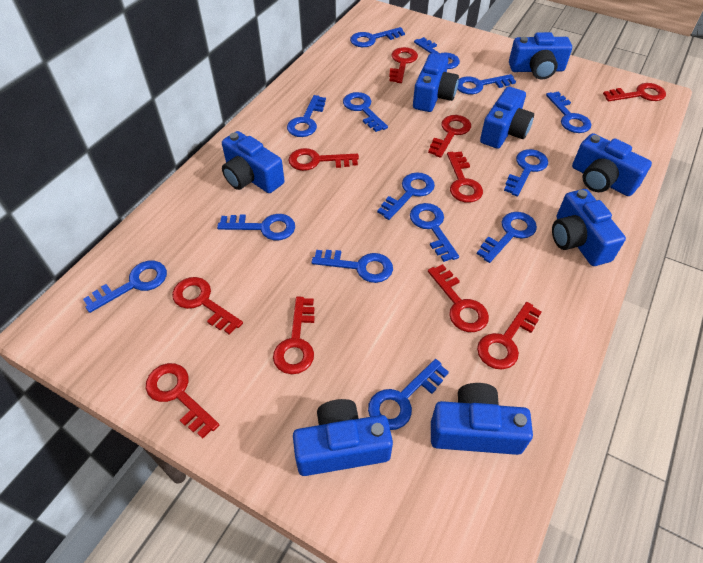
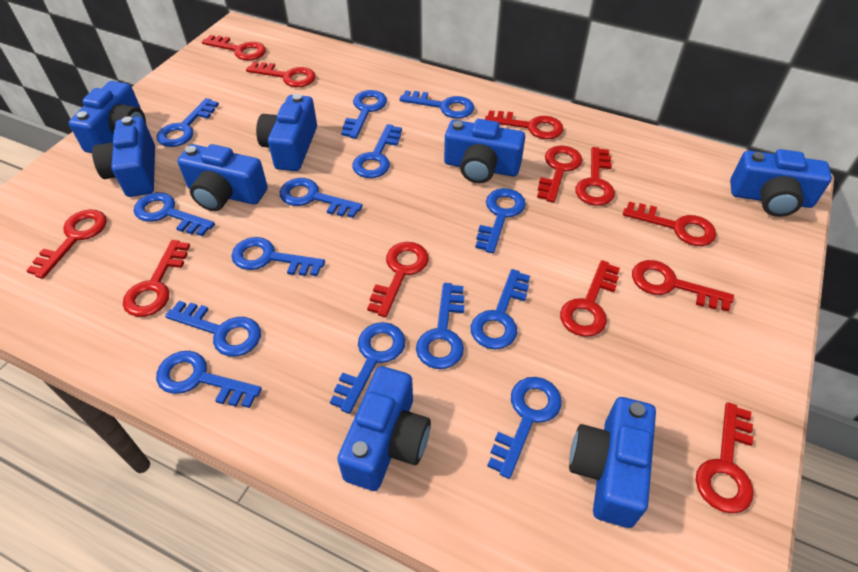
red key: [146,363,219,439] [172,277,243,335] [273,297,315,374] [289,148,359,171] [389,47,418,83] [428,115,471,158] [428,264,489,332] [447,151,483,203] [477,302,542,370] [603,83,666,102] = 10 -> [26,209,107,279] [123,240,190,317] [202,35,266,60] [246,62,316,87] [367,242,429,317] [485,110,563,139] [537,146,582,203] [560,260,620,337] [575,147,615,206] [623,202,716,246] [632,260,734,312] [696,402,754,514] = 12

